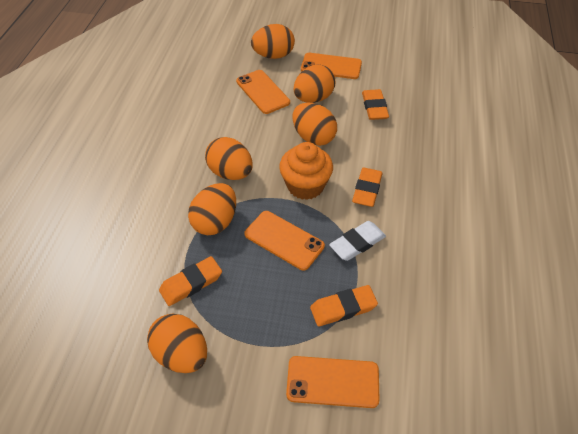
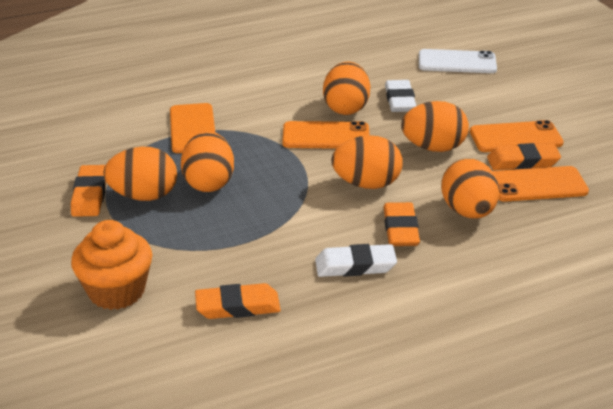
white eraser: [329,221,386,261] = 1 -> [315,244,397,277] [385,80,416,112] = 2
white phone: none = 0 -> [419,49,497,73] = 1

